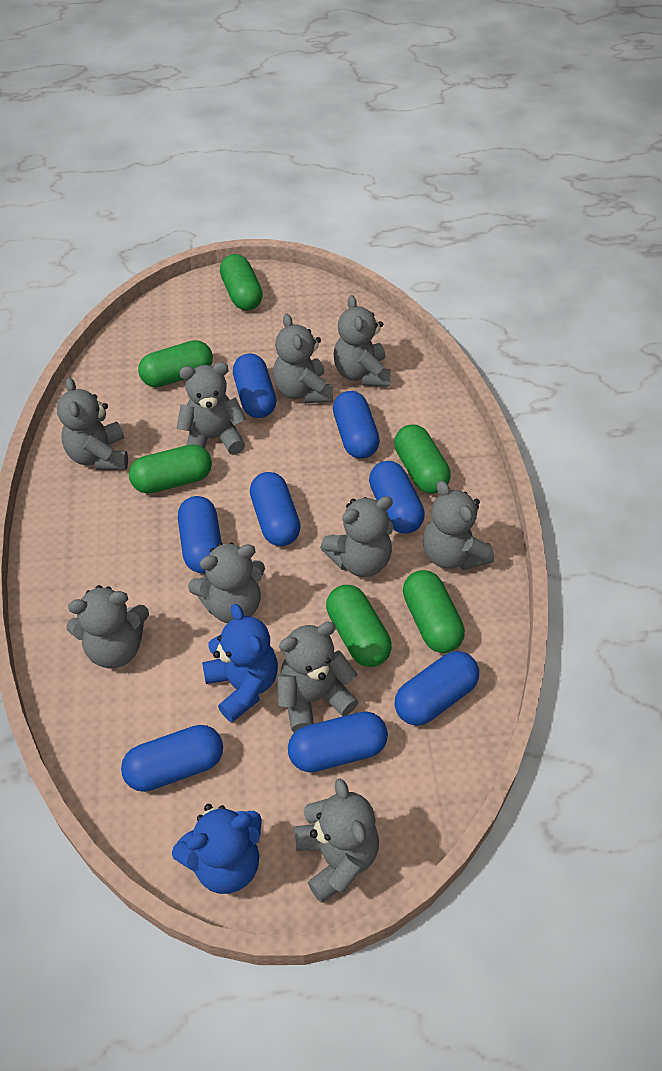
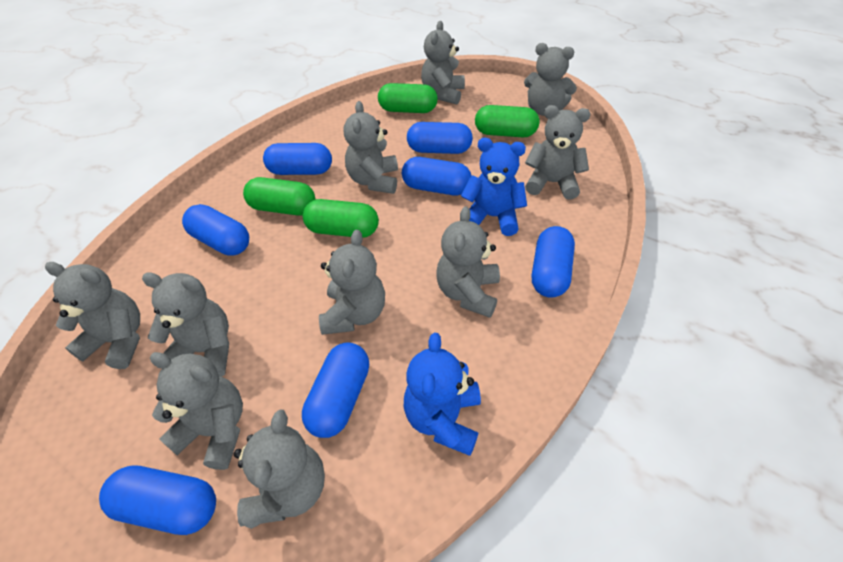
blue capsule: [121,725,223,792] [178,496,222,573] [233,353,276,418] [250,472,301,546] [288,711,388,772] [333,391,380,459] [369,461,425,534] [394,651,479,726] = 8 -> [99,465,216,535] [182,204,249,256] [263,143,332,175] [302,342,369,438] [402,157,471,195] [407,122,473,154] [532,226,575,298] = 7
green capsule: [129,444,212,494] [138,340,213,387] [220,254,263,311] [326,585,392,667] [394,424,451,493] [403,570,465,653] = 6 -> [243,177,315,215] [302,199,379,238] [378,83,438,113] [475,105,539,137] = 4

